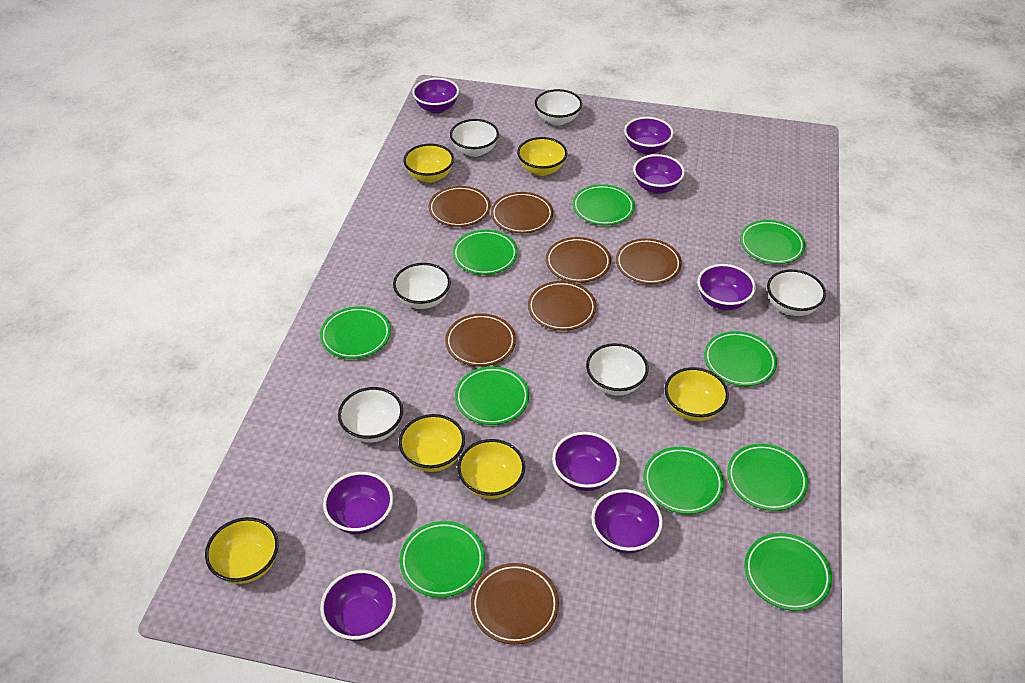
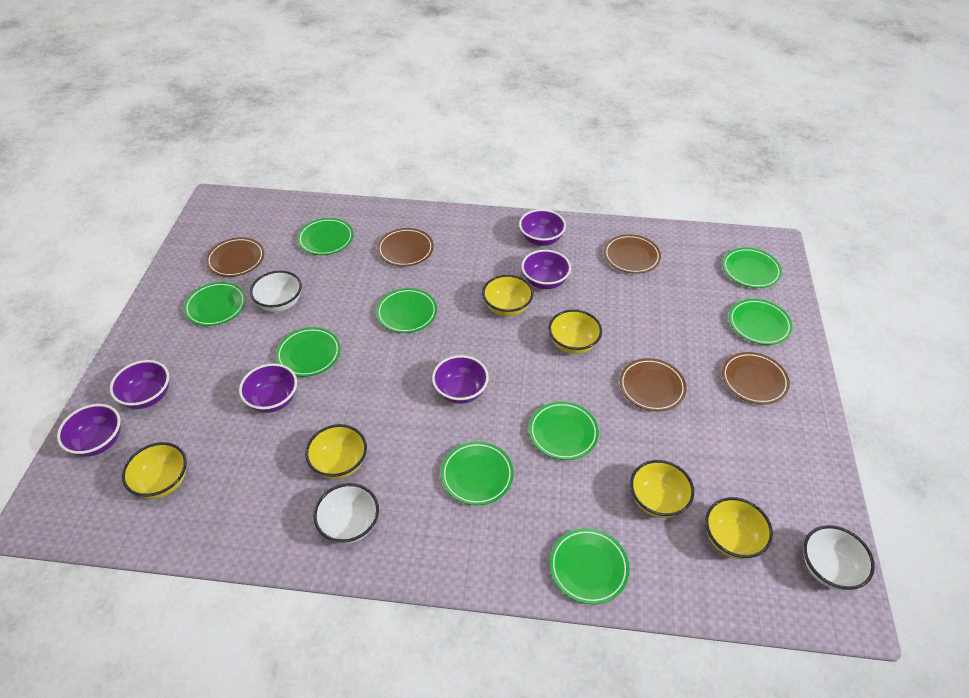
brown plate: [428,186,491,227] [445,314,516,367] [471,563,559,645] [491,192,553,233] [528,281,596,331] [546,237,611,283] [616,238,682,284] = 7 -> [206,237,264,277] [377,228,434,266] [604,234,661,274] [619,358,687,411] [722,352,790,404] = 5
green plate: [320,306,391,359] [400,521,485,598] [453,230,518,275] [455,366,529,425] [573,184,635,225] [643,447,724,514] [704,331,777,386] [727,444,808,511] [740,220,805,264] [744,533,832,611] = 10 -> [184,282,246,326] [276,327,340,377] [297,218,353,255] [376,288,437,333] [441,442,514,505] [529,402,599,460] [550,528,630,605] [722,248,782,288] [729,299,793,345] = 9
purple bowl: [320,570,396,641] [323,472,393,534] [412,78,459,113] [552,432,620,491] [591,489,663,553] [624,117,673,155] [633,154,685,194] [697,264,756,310] = 8 -> [57,404,121,457] [110,360,169,409] [239,363,297,413] [432,355,489,404] [519,209,566,246] [521,250,571,289] = 6
white bowl: [338,387,403,443] [393,263,451,309] [450,119,499,157] [535,89,582,126] [586,343,649,396] [767,269,826,316] = 6 -> [250,271,302,312] [314,483,379,544] [803,525,875,590] = 3

